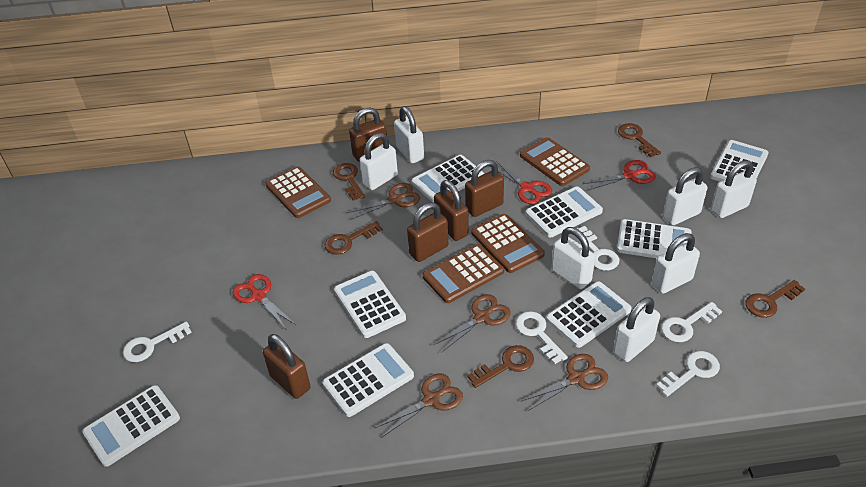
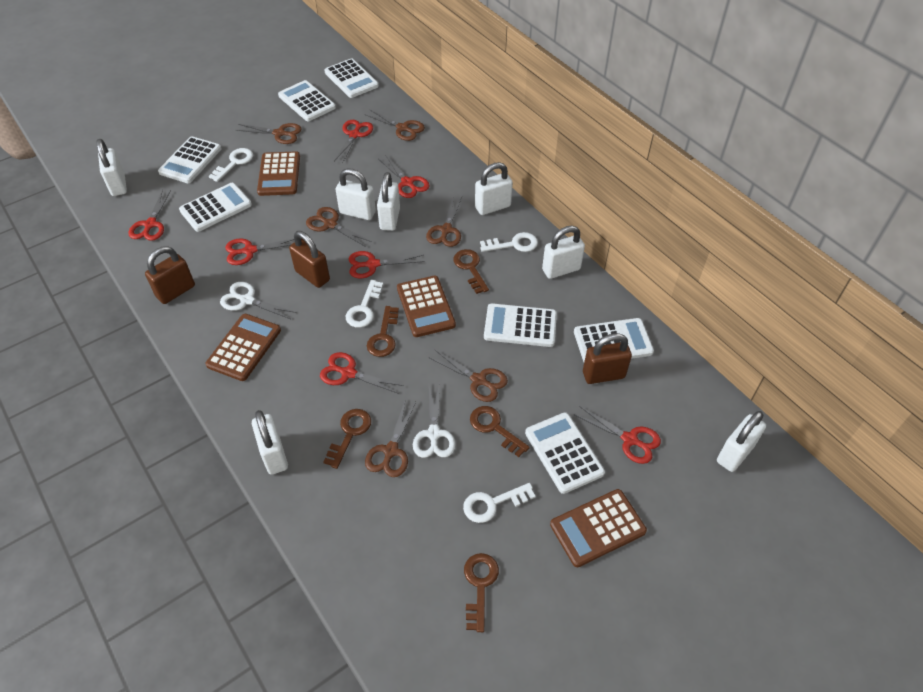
brown padlock: [263,334,311,399] [349,107,387,162] [407,202,448,262] [434,180,469,241] [465,160,504,217] = 5 -> [145,246,195,304] [289,231,330,288] [583,333,632,384] = 3
brown scissors: [347,183,420,220] [375,373,463,438] [434,294,511,353] [520,354,608,411] = 4 -> [236,123,302,144] [306,207,372,247] [365,399,416,477] [366,109,425,141] [426,197,462,247] [428,349,508,402] = 6
red scissors: [232,274,296,329] [490,161,552,204] [583,160,656,191] = 3 -> [128,190,171,241] [225,238,294,265] [320,352,404,394] [334,120,373,164] [349,251,425,278] [378,156,430,198] [573,406,661,464] = 7
white calculator: [82,385,180,467] [322,343,414,417] [334,271,406,338] [412,155,484,203] [526,186,603,237] [546,281,632,348] [617,219,692,258] [710,140,769,182] = 8 -> [158,136,221,183] [179,183,252,232] [278,80,336,121] [324,58,379,98] [484,303,557,347] [525,412,605,494] [574,318,654,362] = 7
white key: [123,322,192,362] [516,311,568,364] [576,226,619,270] [656,351,720,397] [661,302,722,342] = 5 -> [209,148,253,182] [346,280,383,328] [463,483,535,523] [480,232,538,252] = 4
white scissors: none = 0 -> [220,282,297,319] [413,383,455,458] = 2

